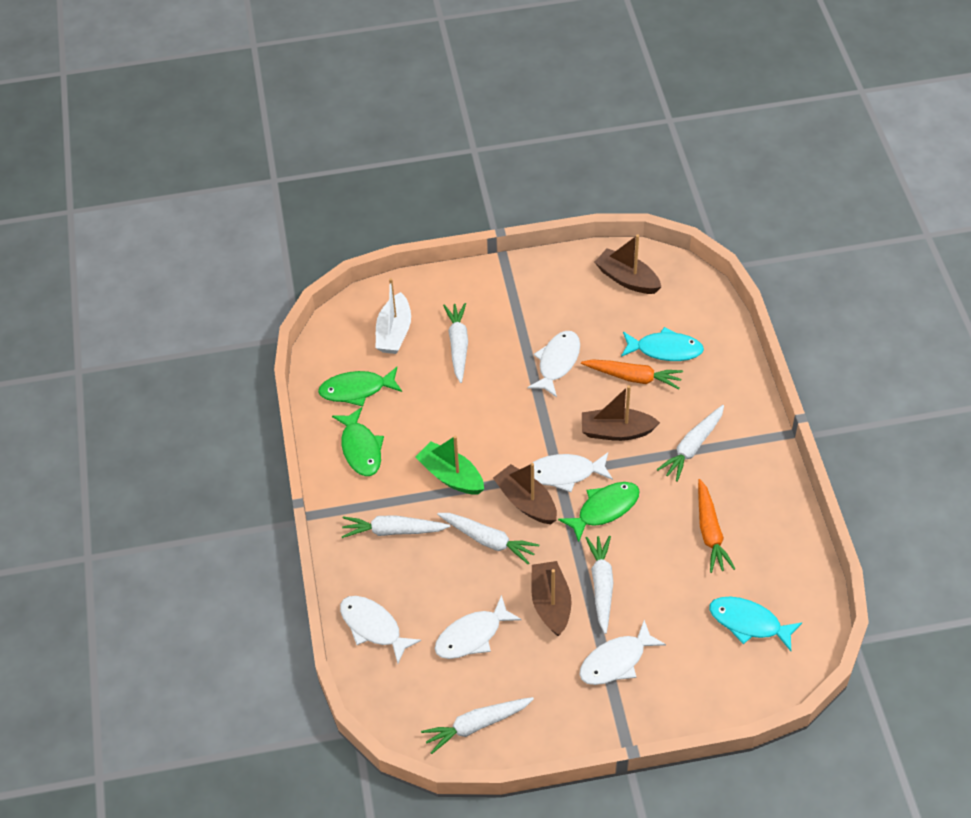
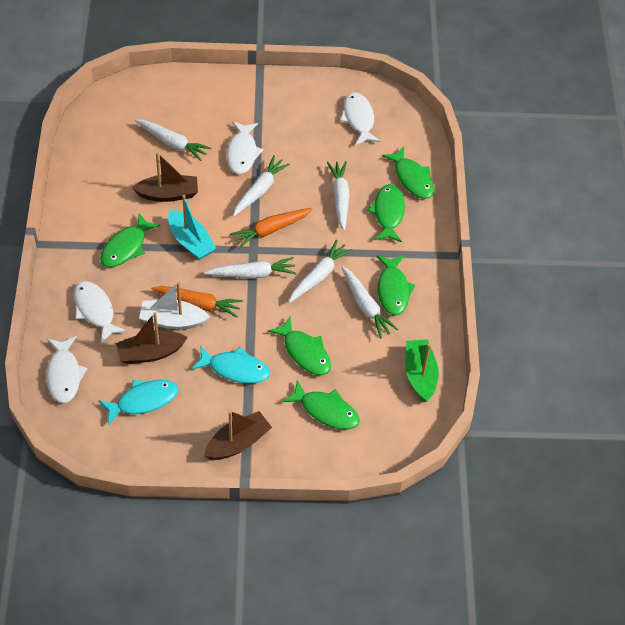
brown boat: [493,463,557,524] [531,561,572,636] [582,385,660,441] [595,234,661,294] = 4 -> [116,312,188,364] [132,152,198,202] [204,411,272,460] = 3
green fish: [318,367,402,406] [332,407,384,476] [558,482,640,542] = 3 -> [100,213,161,267] [268,317,331,375] [282,380,360,429] [367,184,405,242] [377,255,416,316] [382,147,434,199] = 6
turquoise boat: none = 0 -> [168,195,216,260] = 1
white fish: [340,596,421,664] [435,595,522,659] [528,331,580,397] [532,453,613,492] [579,620,666,685] = 5 -> [46,336,87,403] [74,281,127,343] [226,121,263,174] [340,92,381,145] = 4

